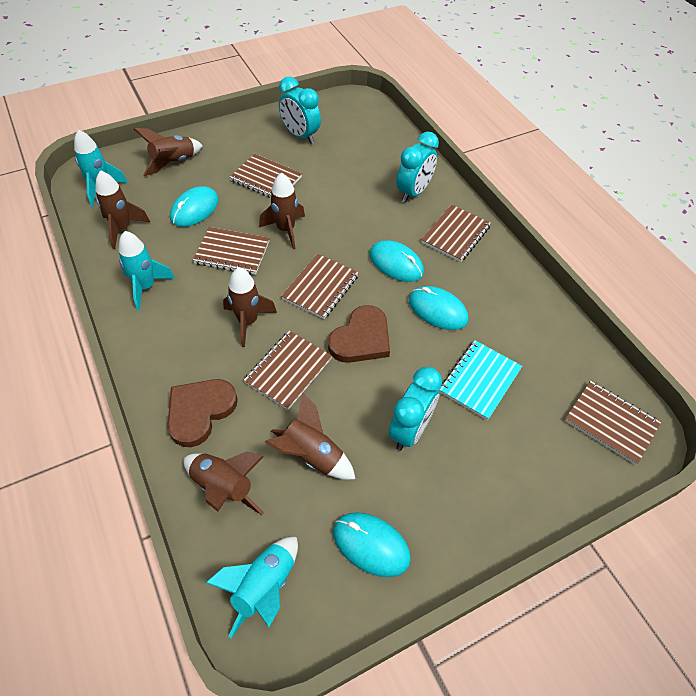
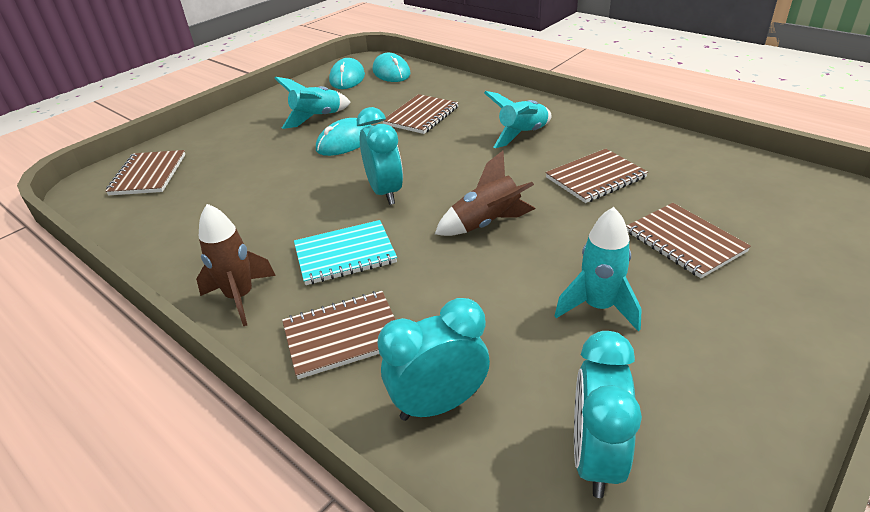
brown heart: [167,379,238,447] [328,305,390,363] = 2 -> none = 0
brown notebook: [193,227,270,275] [230,154,302,198] [244,331,332,410] [282,254,359,319] [421,204,491,262] [565,381,661,465] = 6 -> [105,150,185,195] [282,291,396,379] [383,94,459,134] [546,149,648,203] [626,203,751,278] = 5
brown rocket: [95,170,150,249] [134,128,203,176] [184,452,264,515] [223,267,277,347] [259,172,305,249] [265,392,355,480] = 6 -> [196,204,276,326] [435,151,536,236] = 2
turquoise mouse: [170,186,219,227] [333,512,411,577] [369,240,424,282] [409,286,468,330] = 4 -> [316,118,372,156] [329,58,365,89] [373,53,410,82] = 3

